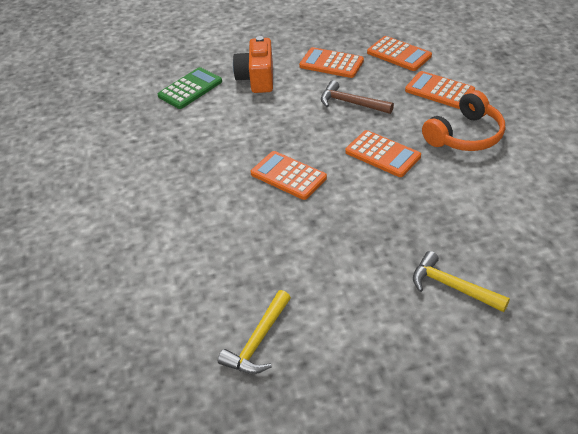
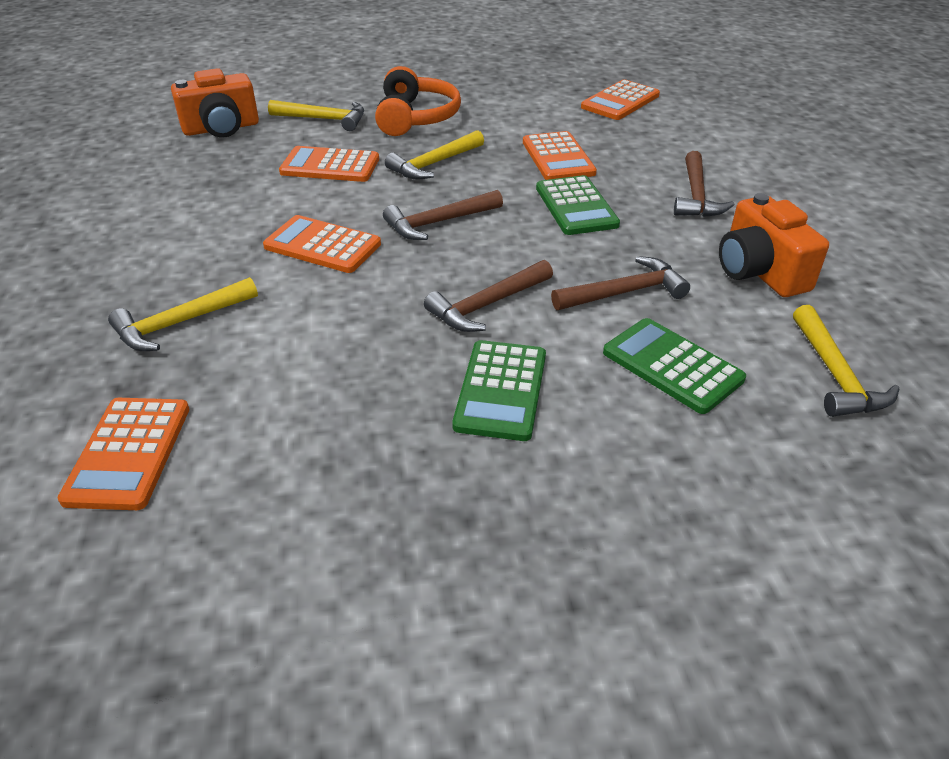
brown hammer: [321,80,394,114] = 1 -> [383,190,503,240] [424,260,553,332] [551,256,690,310] [674,151,734,217] = 4
green calculator: [158,67,222,109] = 1 -> [452,340,546,441] [536,175,620,235] [603,318,746,414] = 3
orange camera: [233,36,273,93] = 1 -> [171,68,259,137] [719,193,829,297] = 2
yellow hammer: [218,290,291,374] [413,251,510,312] = 2 -> [108,277,258,351] [268,100,364,131] [385,130,484,179] [793,305,899,417] = 4

